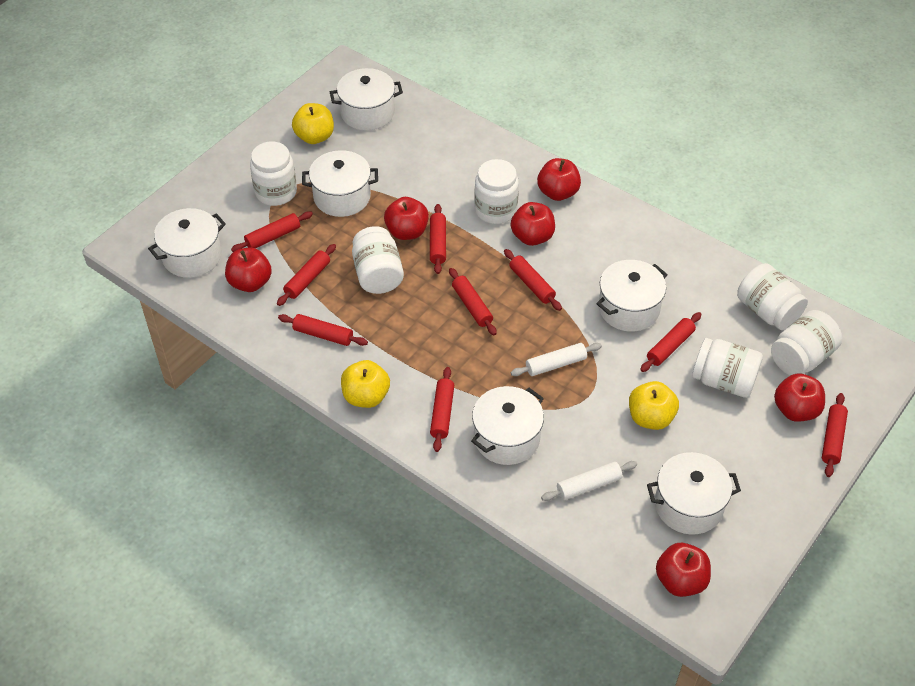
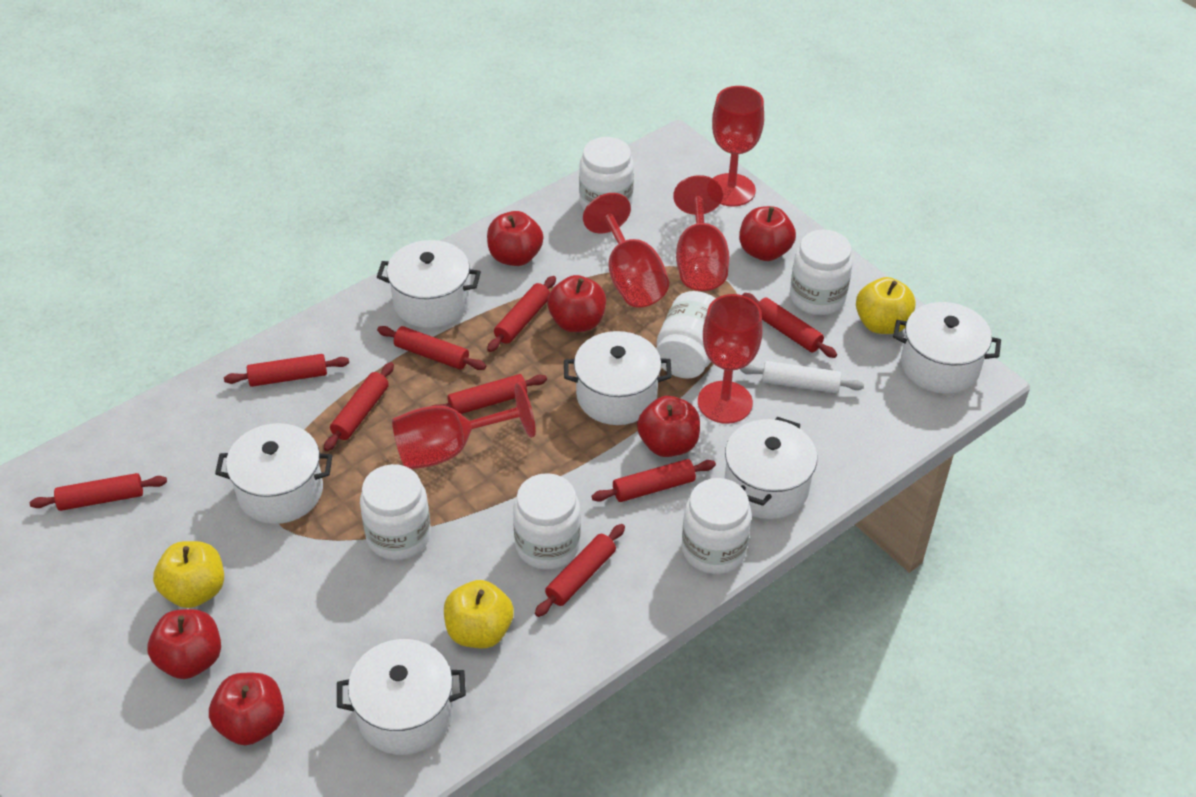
red goblet: none = 0 -> [392,383,536,469] [583,193,669,308] [673,175,729,291] [698,294,763,424] [712,86,764,206] = 5
white rolling pin: [511,343,602,376] [541,461,637,501] = 2 -> [740,361,864,393] = 1

